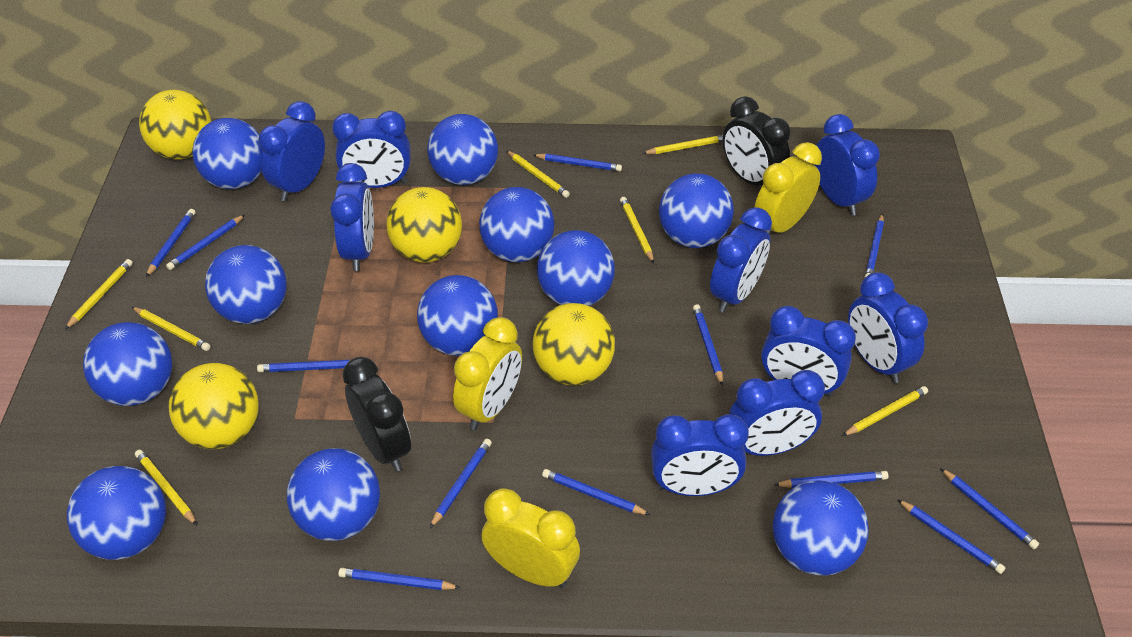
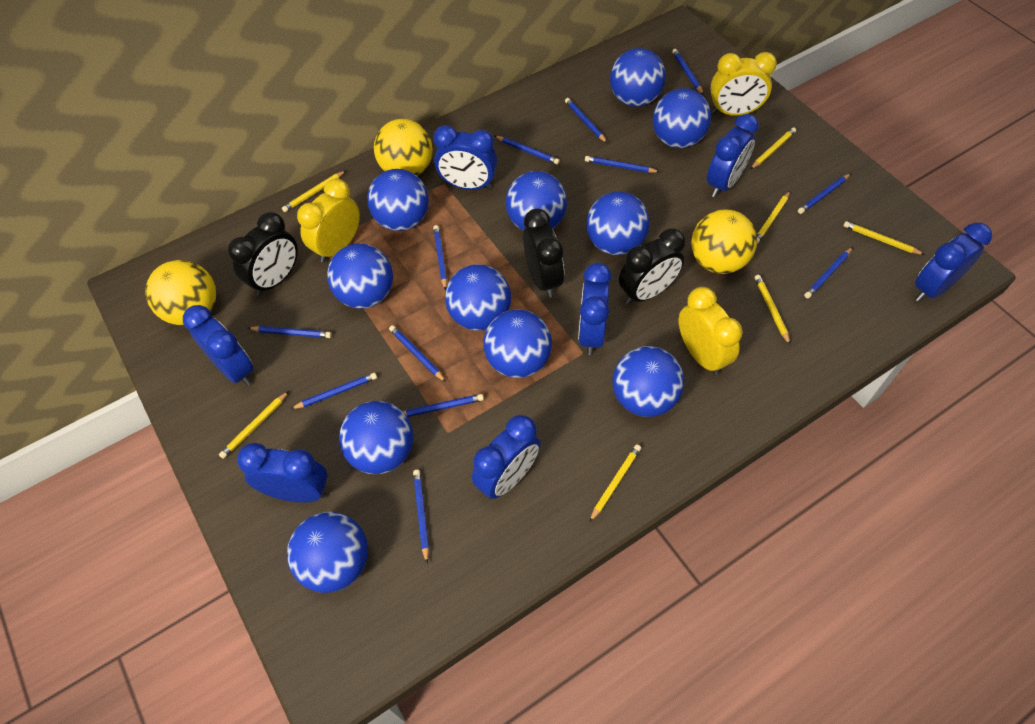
black clock: [342,357,411,471] [723,96,791,186] = 2 -> [228,212,298,296] [523,208,564,298] [619,228,685,305] = 3
blue clock: [258,101,325,201] [330,163,374,271] [332,111,410,188] [651,414,749,496] [710,207,772,313] [729,370,825,456] [761,306,856,397] [814,114,880,216] [848,272,928,383] = 9 -> [183,305,254,386] [237,443,328,502] [433,125,497,190] [472,415,541,499] [578,263,612,355] [707,114,759,197] [915,223,992,302] = 7
yellow ball: [139,90,211,160] [169,363,259,449] [387,187,462,263] [533,303,615,386] = 4 -> [145,260,216,325] [374,119,433,176] [691,209,757,274] = 3

